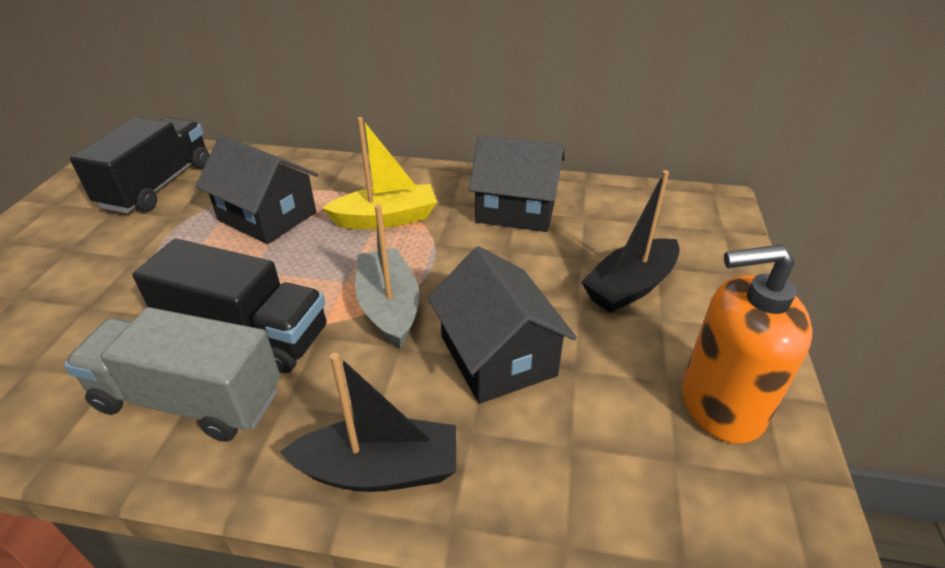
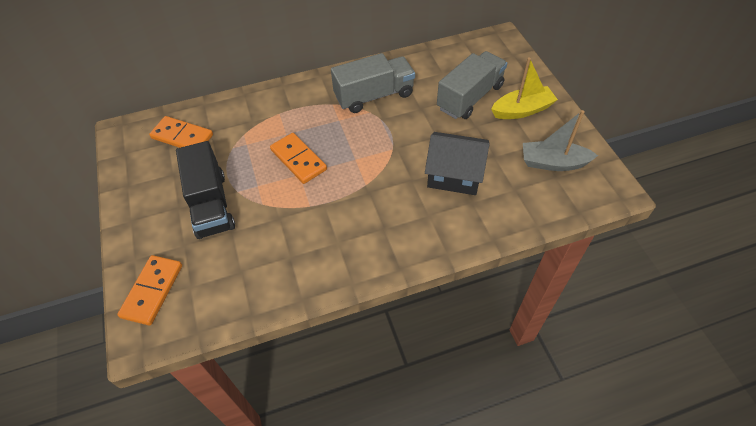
black boat: [280,353,456,492] [581,170,680,313] = 2 -> none = 0
black house: [195,135,318,244] [428,246,577,404] [469,135,565,232] = 3 -> [425,132,489,195] = 1
black truck: [70,117,210,213] [132,239,326,373] = 2 -> [176,141,235,239] = 1
grey truck: [64,307,281,442] = 1 -> [331,53,415,113] [437,51,507,119] = 2
orange domino: none = 0 -> [117,255,182,326] [149,116,213,148] [270,133,327,184] = 3
orange soap dispenser: [682,245,813,444] = 1 -> none = 0

